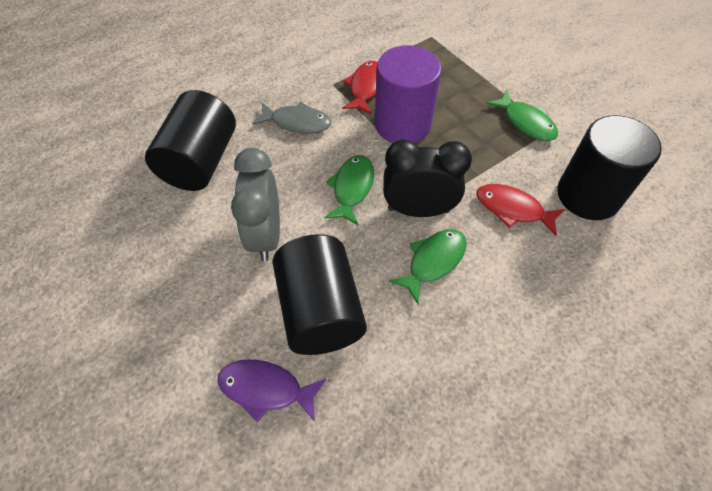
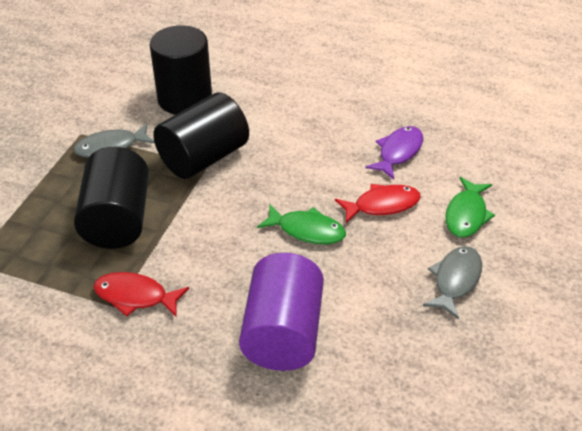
black clock: [383,139,472,217] = 1 -> none = 0
green fish: [324,155,374,225] [389,229,467,304] [486,90,558,141] = 3 -> [257,204,346,244] [445,177,495,238] = 2
grey clock: [231,148,280,261] = 1 -> none = 0
grey fish: [252,102,331,134] = 1 -> [73,123,155,157] [423,246,482,320] = 2

